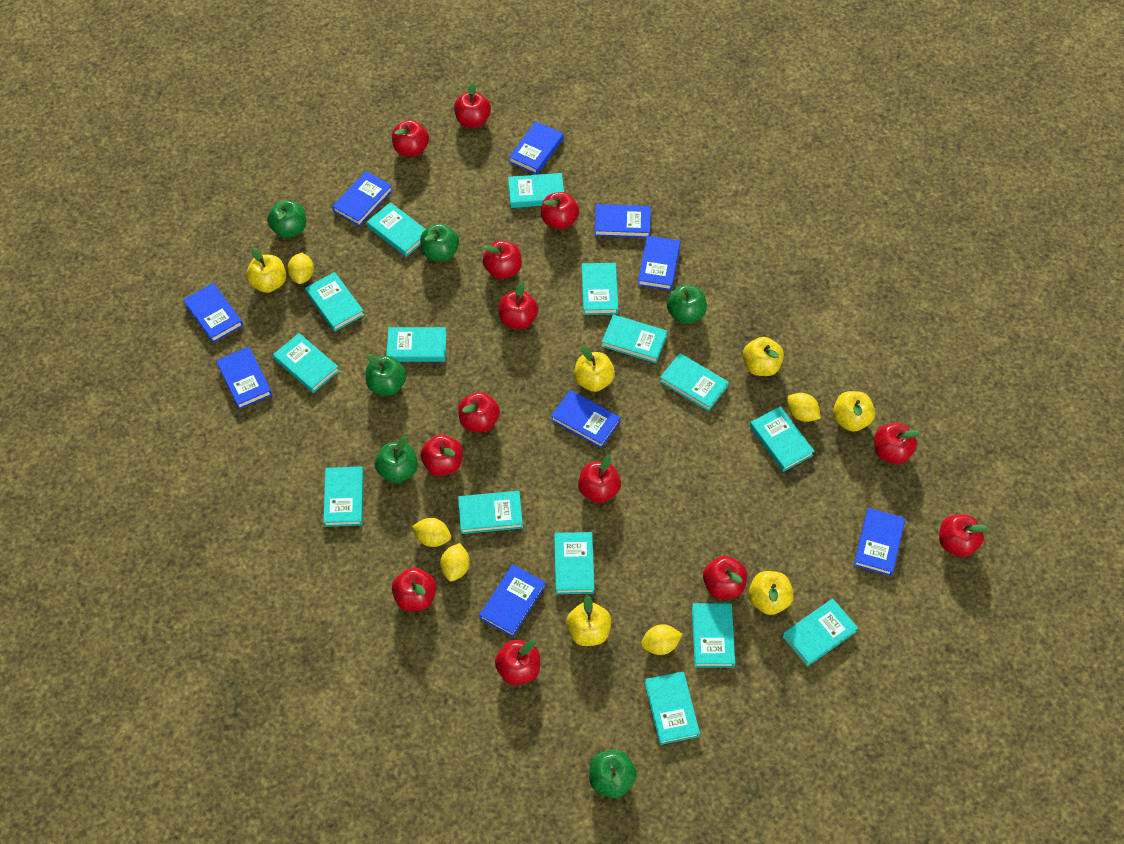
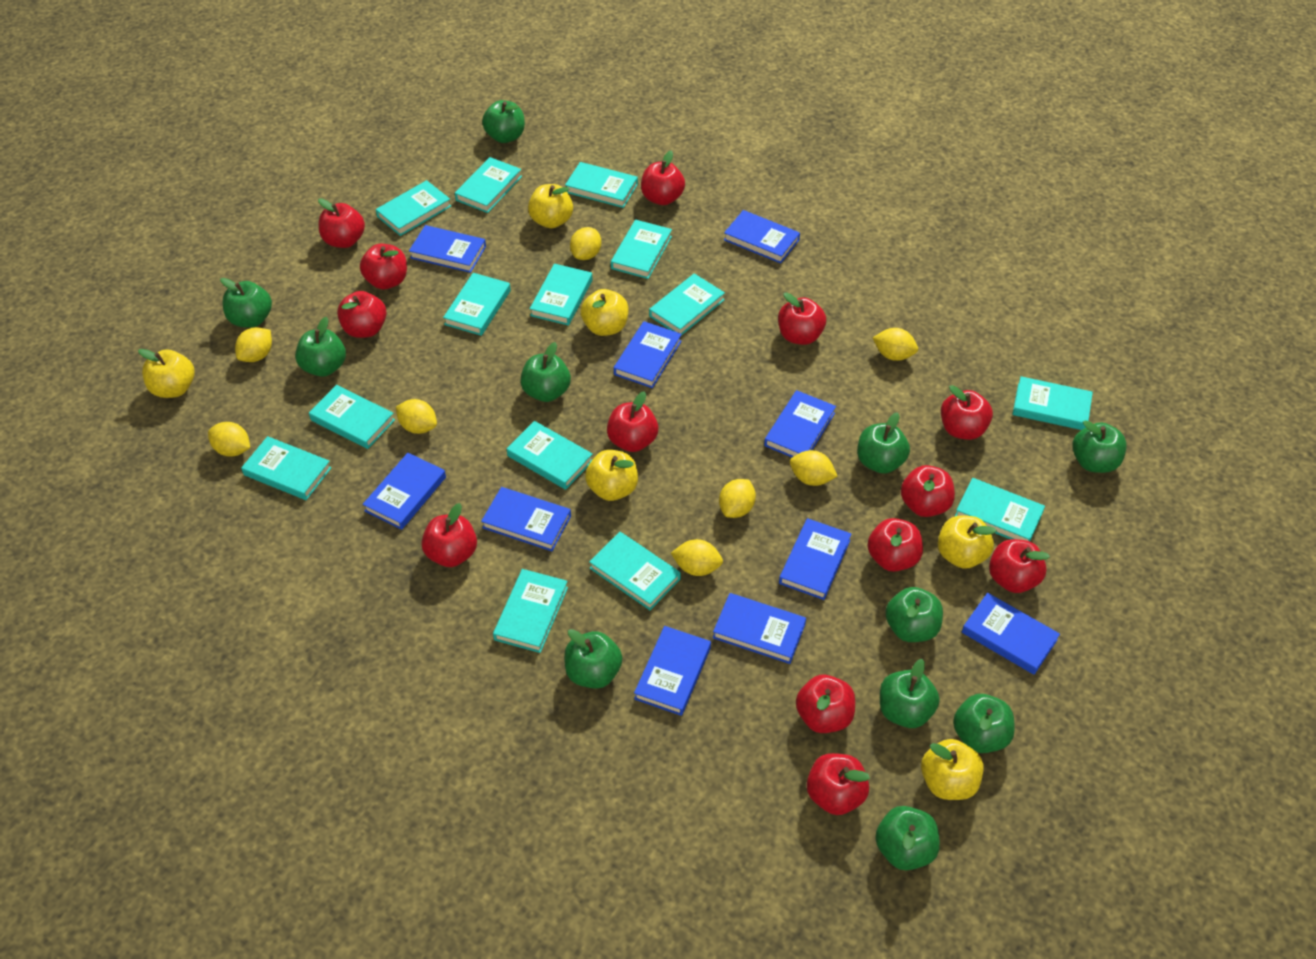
blue book: [183,283,243,343] [216,347,272,409] [332,171,393,226] [479,565,545,637] [509,121,564,175] [551,390,620,448] [595,204,651,238] [638,236,680,290] [854,508,905,576] = 9 -> [363,453,446,530] [409,225,486,273] [481,487,571,551] [614,321,682,388] [634,626,711,716] [713,593,806,664] [724,210,800,263] [764,390,836,457] [779,518,851,600] [962,593,1060,675] = 10
green apple: [267,200,306,238] [366,354,407,396] [375,436,418,483] [420,224,459,261] [589,750,637,798] [667,285,707,324] = 6 -> [220,278,272,328] [295,317,346,377] [482,100,525,143] [520,342,571,402] [564,629,622,689] [857,412,910,474] [875,806,940,870] [880,659,940,728] [885,587,943,642] [953,694,1015,753] [1072,420,1127,473] = 11
turquoise book: [273,333,339,393] [305,272,364,332] [323,466,364,527] [367,202,426,257] [386,327,447,362] [458,491,523,534] [508,173,564,208] [554,532,595,594] [582,263,618,315] [602,314,667,363] [644,671,700,745] [660,353,729,411] [692,603,735,668] [750,406,815,472] [782,599,858,667] = 15 -> [241,436,332,500] [309,385,395,449] [376,180,451,236] [443,273,511,336] [455,157,522,213] [493,569,568,653] [507,421,593,490] [530,264,593,326] [565,162,638,208] [589,532,681,610] [611,220,672,279] [649,274,725,335] [955,478,1045,541] [1013,376,1093,430] = 14
yellow lemon: [287,253,314,284] [412,518,451,547] [440,543,470,581] [641,624,683,655] [787,393,821,422] = 5 -> [208,422,250,457] [235,327,272,362] [396,399,437,434] [570,227,601,260] [671,539,723,576] [719,479,756,518] [790,450,838,486] [873,328,918,361] = 8

